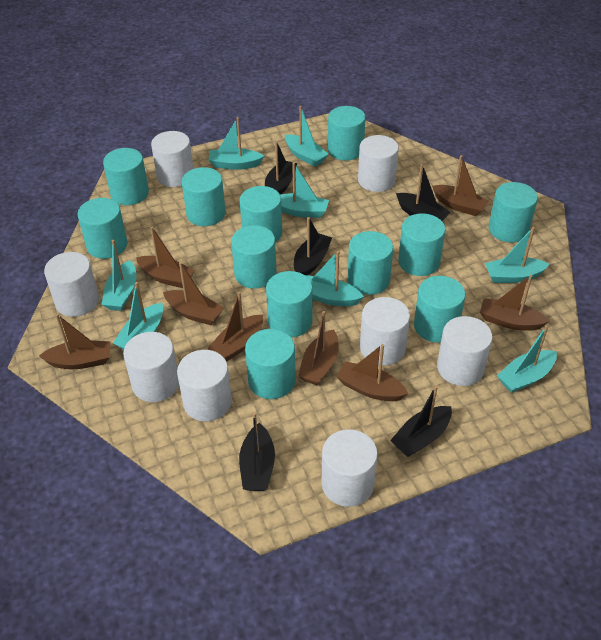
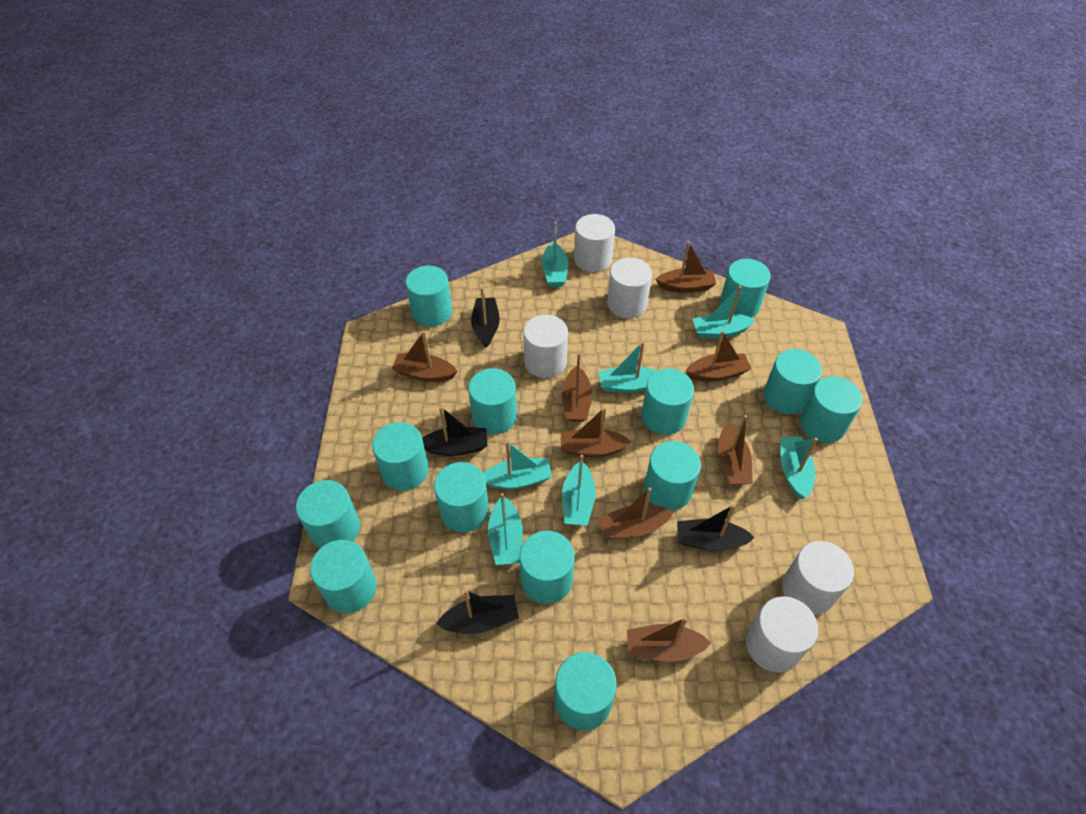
black boat: [239,412,275,491] [265,141,297,195] [294,217,332,275] [390,385,452,457] [396,164,451,221] = 5 -> [422,406,487,456] [436,589,519,634] [471,287,500,347] [677,504,755,551] = 4
turquoise boat: [101,240,136,311] [113,282,163,350] [208,117,264,170] [280,162,329,218] [285,106,329,167] [305,251,364,306] [485,227,550,283] [497,325,557,393] = 8 -> [483,441,552,489] [488,493,523,565] [542,221,568,287] [562,455,596,526] [599,342,656,393] [693,286,755,338] [780,436,818,499] = 7
turquoise cylinder: [78,198,127,259] [103,148,149,205] [182,167,226,226] [231,225,277,289] [239,186,282,243] [245,329,296,399] [266,271,313,337] [328,106,366,161] [348,231,393,295] [398,213,445,276] [414,276,465,343] [488,182,538,242] = 12 -> [296,480,360,548] [310,540,377,613] [372,422,429,491] [405,266,452,327] [434,462,489,532] [468,368,517,434] [519,531,575,604] [555,652,617,730] [641,369,694,435] [644,441,701,510] [720,259,771,318] [763,349,822,414] [800,376,863,443] = 13
white cylinder: [44,252,99,317] [123,332,179,402] [151,131,194,187] [177,350,232,421] [322,429,378,507] [358,135,399,192] [360,297,410,365] [437,316,493,386] = 8 -> [523,315,568,378] [574,214,615,273] [607,258,652,318] [746,596,818,672] [782,541,854,615] = 5

